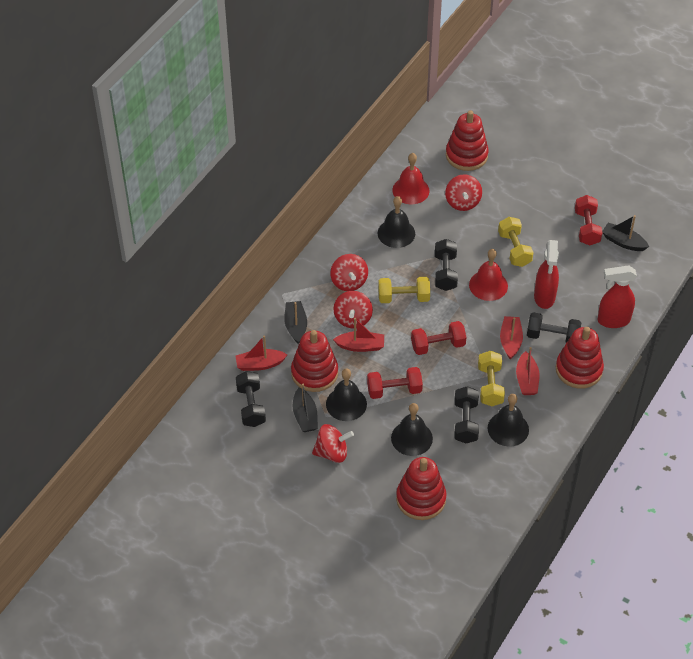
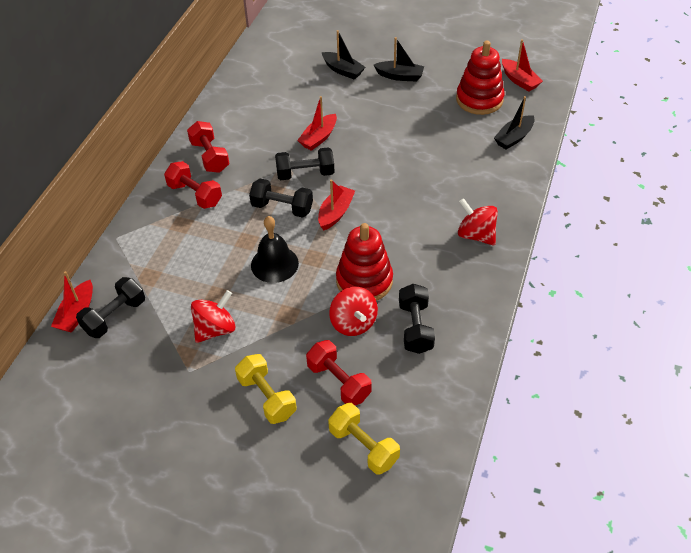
black bell: [326,368,367,421] [378,196,415,248] [391,403,433,456] [488,394,529,447] = 4 -> [251,216,299,283] = 1
red bell: [392,153,430,204] [469,249,508,301] = 2 -> none = 0
red spinning top: [312,424,354,463] [330,254,368,291] [334,291,373,328] [445,174,482,211] = 4 -> [191,290,236,343] [329,287,378,336] [458,198,498,245] = 3
red spray bottle: [534,240,559,309] [598,265,637,328] = 2 -> none = 0
red stacking toy: [291,330,338,392] [396,457,447,520] [446,110,489,171] [556,327,604,389] = 4 -> [336,223,393,301] [456,41,504,115] = 2
yellow dumbbell: [378,277,430,303] [478,351,505,406] [498,217,534,267] = 3 -> [235,354,297,424] [328,403,400,475] = 2

